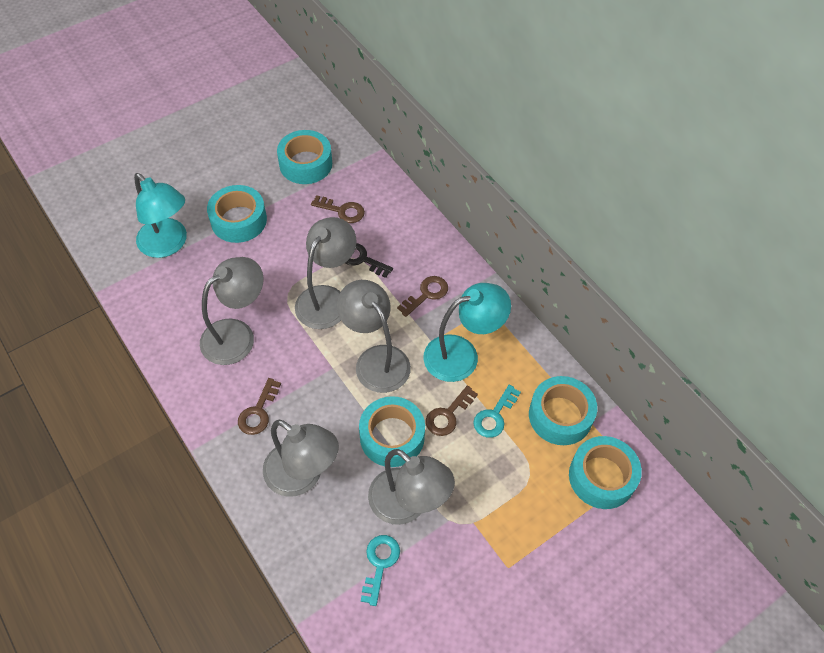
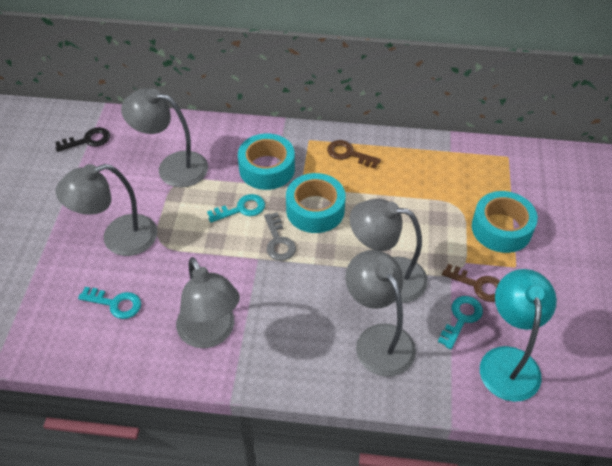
brown key: [238,378,281,435] [311,195,365,223] [397,276,448,317] [426,385,478,436] = 4 -> [327,140,381,168] [442,264,500,302] = 2
grey key: none = 0 -> [264,212,296,261] = 1
turquoise key: [361,535,400,606] [473,385,521,438] = 2 -> [78,287,141,319] [207,194,265,223] [438,296,483,349] = 3
turquoise lamp: [134,173,187,258] [423,283,511,382] = 2 -> [480,269,557,402] = 1
turquoise tape: [207,185,267,243] [277,130,332,184] [359,396,425,467] [529,376,597,445] [569,436,642,509] = 5 -> [238,134,295,190] [286,173,345,233] [472,191,538,253] = 3

